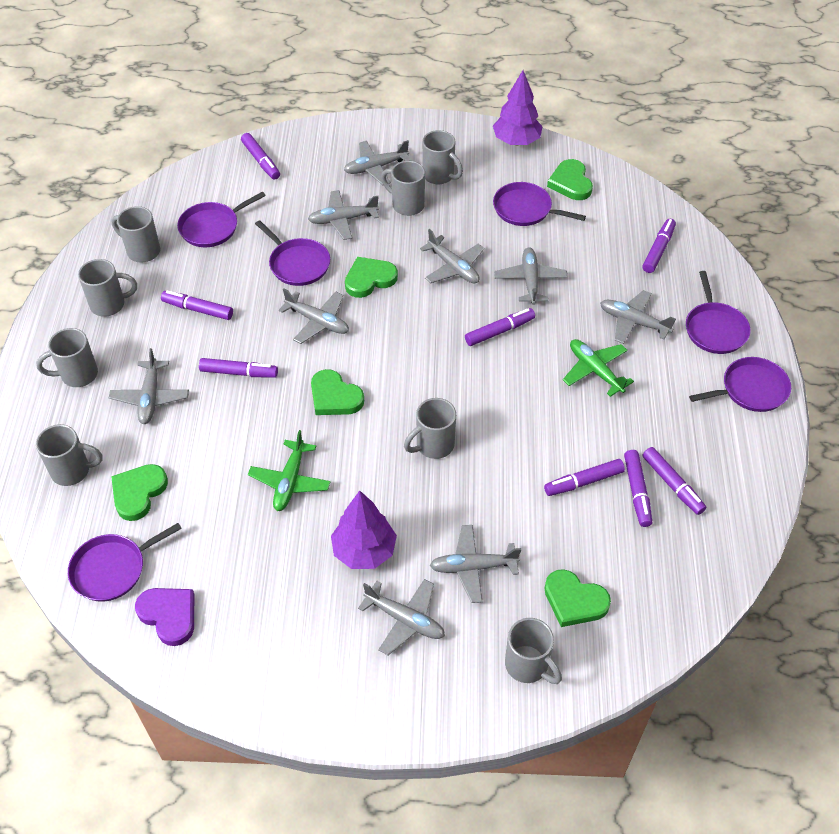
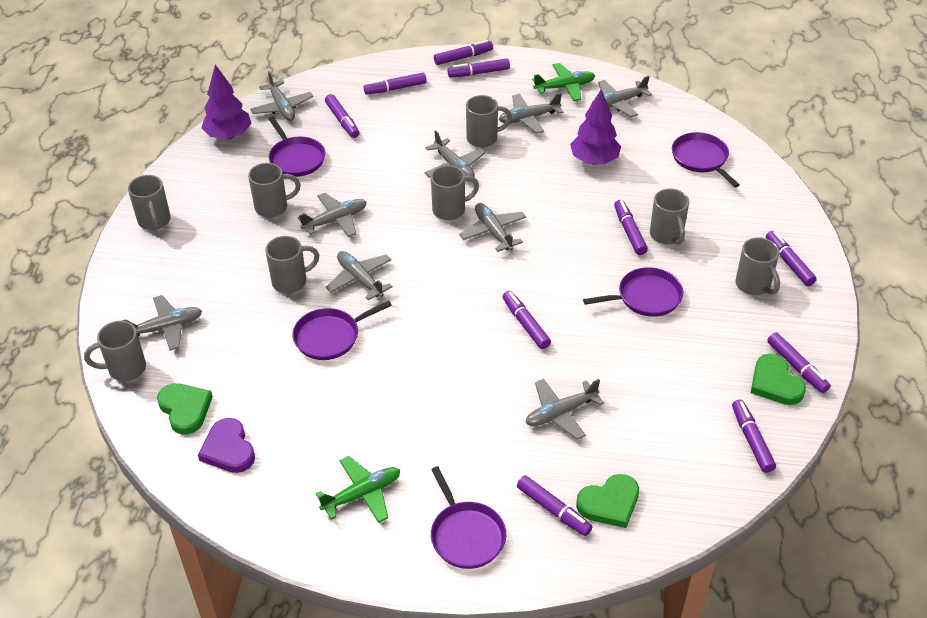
green heart: [111,464,168,521] [311,369,364,415] [345,257,398,298] [544,569,611,627] [547,159,593,200] = 5 -> [157,383,213,434] [576,474,639,528] [751,354,806,405] = 3
purple marker: [161,290,233,320] [199,358,278,378] [241,133,280,180] [465,308,535,346] [544,459,625,496] [624,450,652,527] [643,219,676,273] [643,447,706,515] = 8 -> [325,94,360,138] [364,73,427,95] [434,40,493,65] [448,58,510,78] [502,291,551,349] [517,475,592,536] [614,200,648,255] [732,399,776,473] [766,231,817,286] [767,332,831,393] = 10
purple pan: [68,523,182,602] [177,191,266,247] [255,220,330,286] [493,182,586,226] [686,271,750,354] [689,357,791,412] = 6 -> [269,117,325,177] [292,301,392,360] [431,466,506,569] [583,267,683,317] [672,132,740,187] = 5

